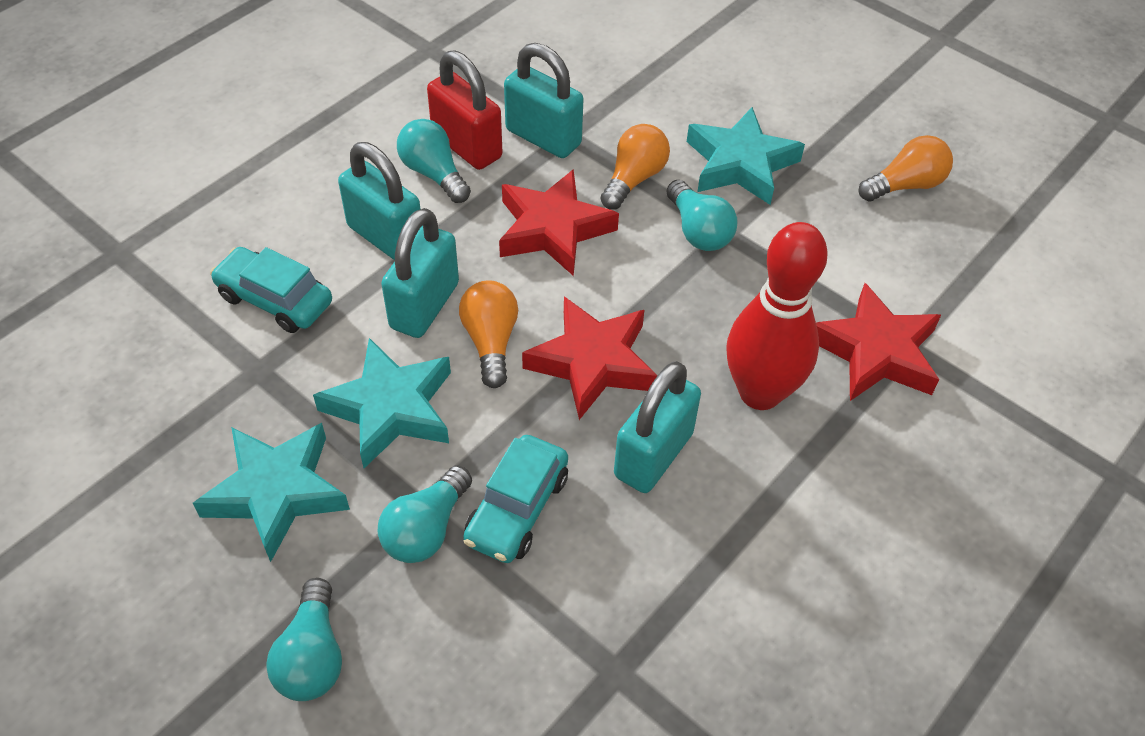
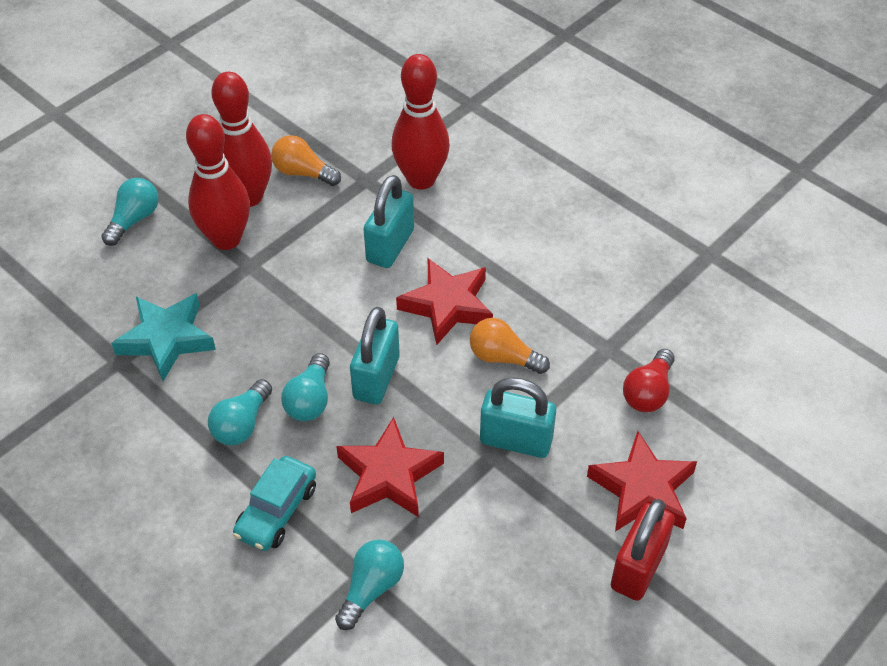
orange light bulb: [459,280,518,388] [600,124,670,210] [858,135,953,202] = 3 -> [271,135,341,186] [470,318,550,374] = 2
red bowling pin: [726,222,828,410] = 1 -> [186,114,250,250] [211,72,272,207] [391,54,450,190] = 3
red light bulb: none = 0 -> [623,349,675,412] = 1
turquoise car: [210,247,332,333] [463,435,568,563] = 2 -> [233,456,316,551] = 1
turquoise padlock: [338,142,420,260] [381,208,459,338] [504,43,583,158] [614,361,701,493] = 4 -> [350,307,400,404] [364,175,414,268] [480,377,556,458] = 3
turquoise star: [193,423,350,562] [313,338,451,468] [687,107,805,205] = 3 -> [111,293,216,381] = 1

